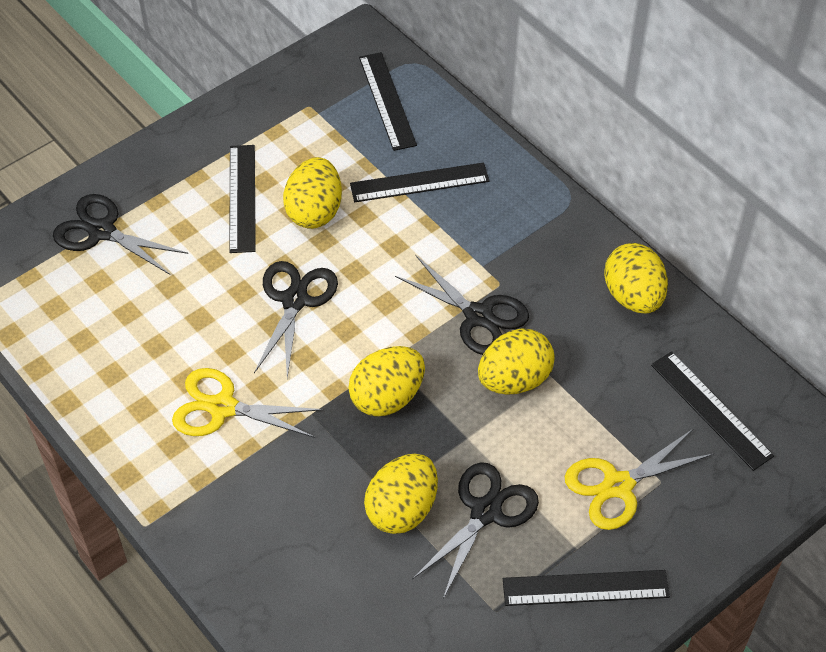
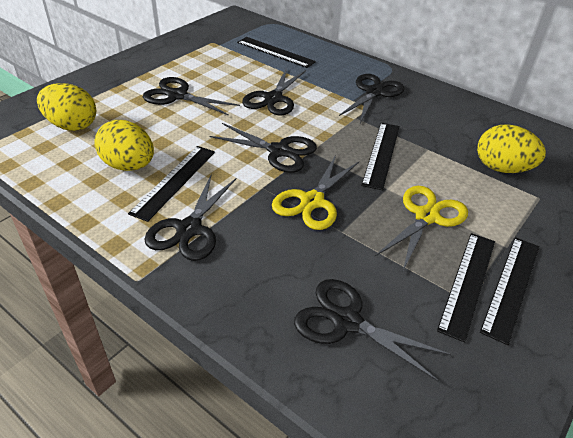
black scissors: [53,194,188,275] [254,261,338,378] [395,256,529,355] [412,462,539,599] = 4 -> [143,77,240,116] [144,173,236,261] [210,123,317,173] [242,67,306,115] [294,279,452,383] [339,74,404,123] = 6
yellow egg: [283,157,342,229] [348,346,425,417] [364,454,438,534] [478,328,555,395] [604,243,668,314] = 5 -> [37,83,96,131] [94,120,154,171] [477,124,546,173] = 3

